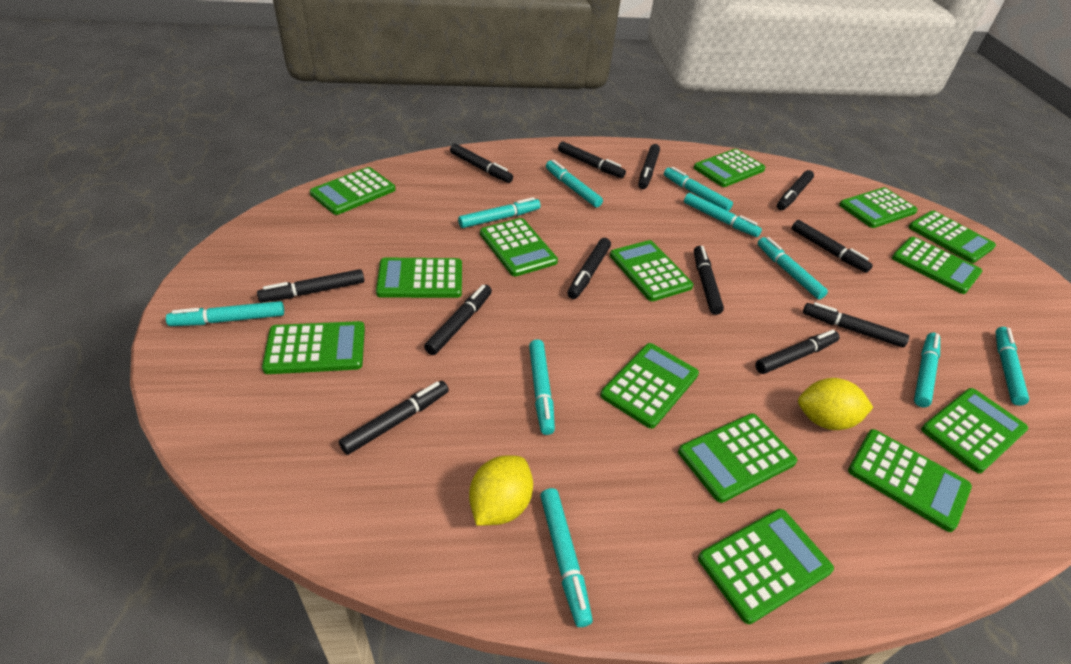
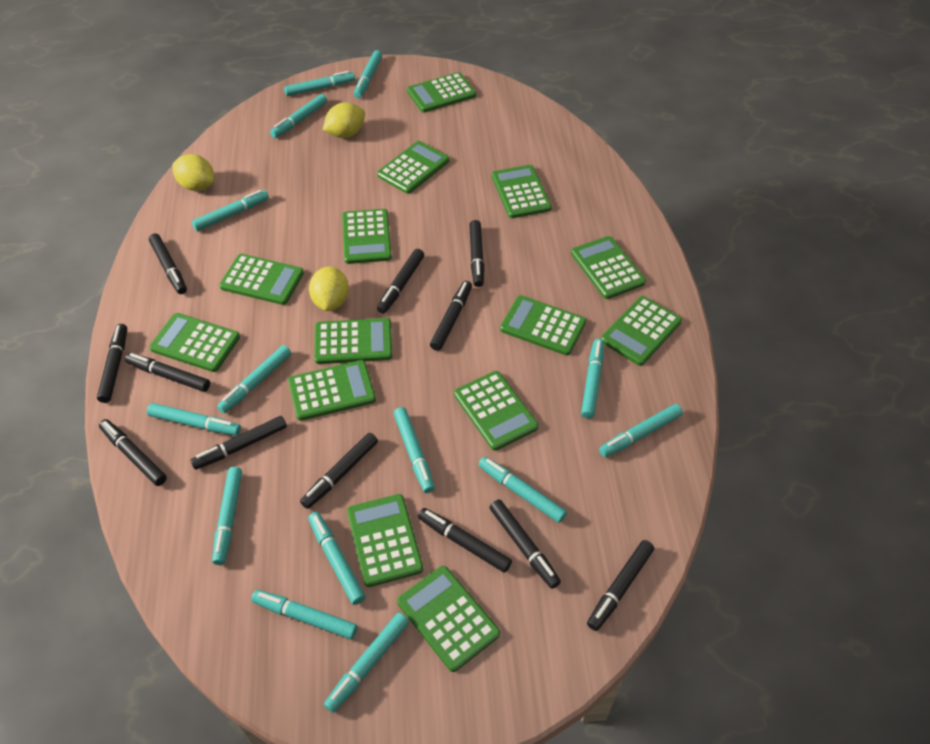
turquoise marker: [166,301,284,326] [458,197,541,228] [529,339,555,435] [540,488,593,627] [546,160,603,207] [664,167,733,211] [684,193,762,237] [758,237,828,300] [914,333,940,407] [995,327,1029,406] = 10 -> [147,403,241,436] [192,190,269,231] [212,467,242,565] [217,345,291,413] [251,590,358,640] [270,94,327,138] [284,71,355,96] [308,512,365,605] [324,613,409,713] [354,50,382,98] [394,407,435,493] [479,457,567,523] [581,339,604,419] [599,404,683,457] = 14
yellow lemon: [469,455,533,526] [798,378,873,430] = 2 -> [173,154,215,191] [309,266,349,311] [323,102,365,138] = 3

